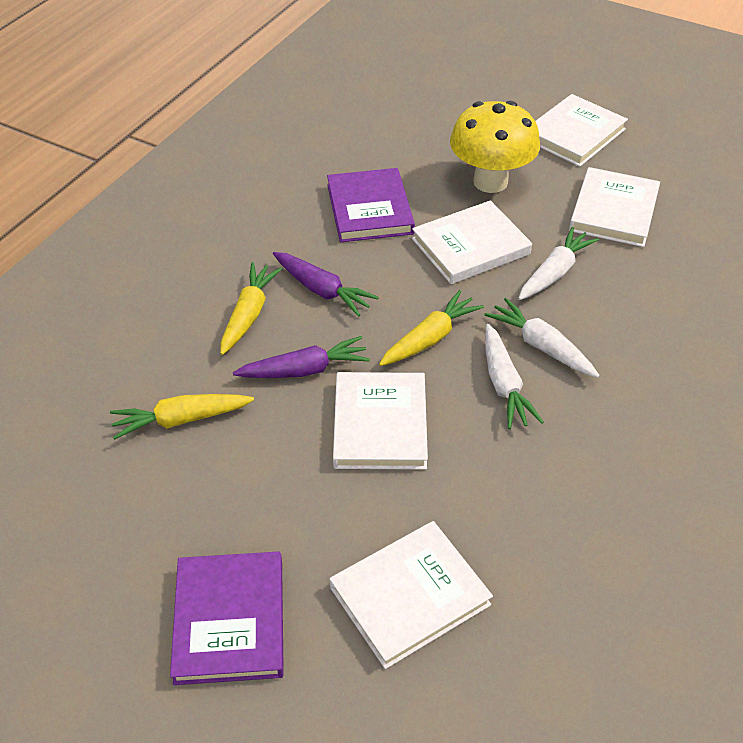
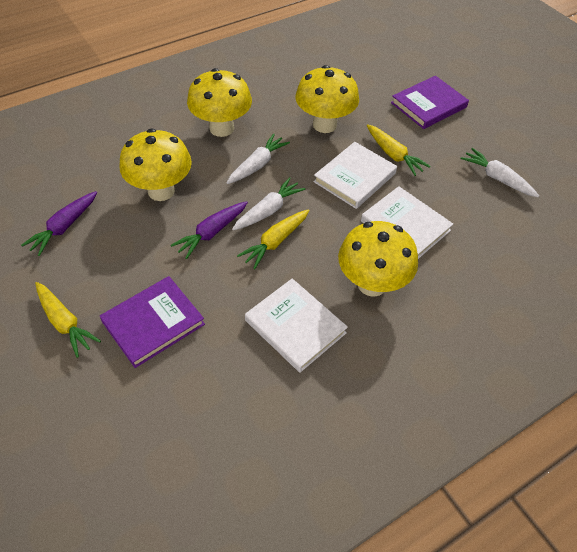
white book: [330,521,493,669] [333,372,428,470] [412,200,532,284] [536,94,628,167] [569,167,660,247] = 5 -> [245,279,348,373] [314,142,397,209] [361,186,453,259] = 3
yellow mushroom: [450,101,540,193] = 1 -> [119,129,192,201] [187,68,252,137] [295,65,359,133] [338,221,418,297] = 4

